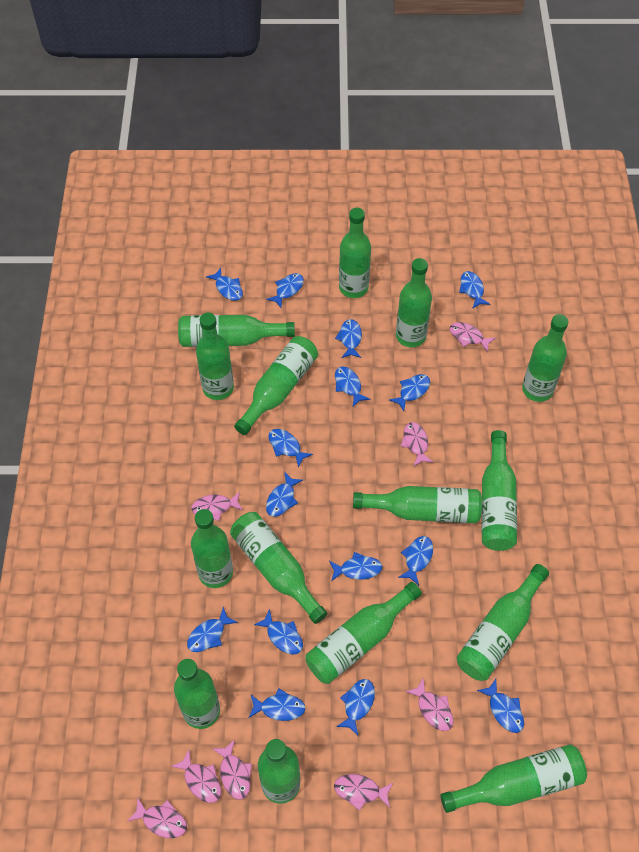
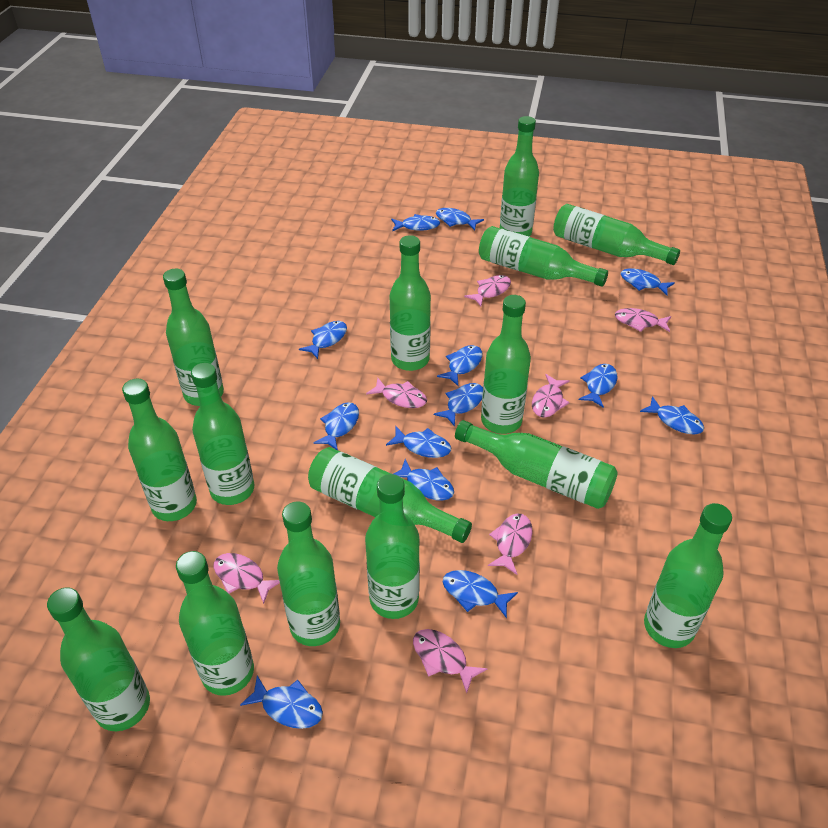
blue fish: [187,607,238,652] [206,268,243,301] [249,689,306,721] [254,609,303,655] [266,273,304,308] [266,472,303,517] [268,429,313,468] [329,552,382,581] [335,319,362,358] [335,367,370,407] [336,679,375,735] [389,374,430,411] [398,536,433,585] [459,271,490,309] [477,679,524,733] = 15 -> [240,675,323,729] [299,321,347,359] [313,402,359,450] [386,426,451,458] [391,214,440,231] [394,459,454,501] [434,383,483,427] [436,208,484,230] [437,345,482,386] [443,570,518,619] [579,364,617,408] [621,268,675,295] [640,396,704,434] = 13
pink fish: [127,798,187,838] [171,750,221,803] [191,492,243,521] [213,740,252,800] [334,774,393,811] [401,422,434,467] [405,678,454,731] [449,322,496,352] = 8 -> [214,553,280,604] [366,378,427,408] [413,629,487,693] [464,275,511,306] [488,514,533,575] [532,374,570,418] [615,308,671,332] = 7

